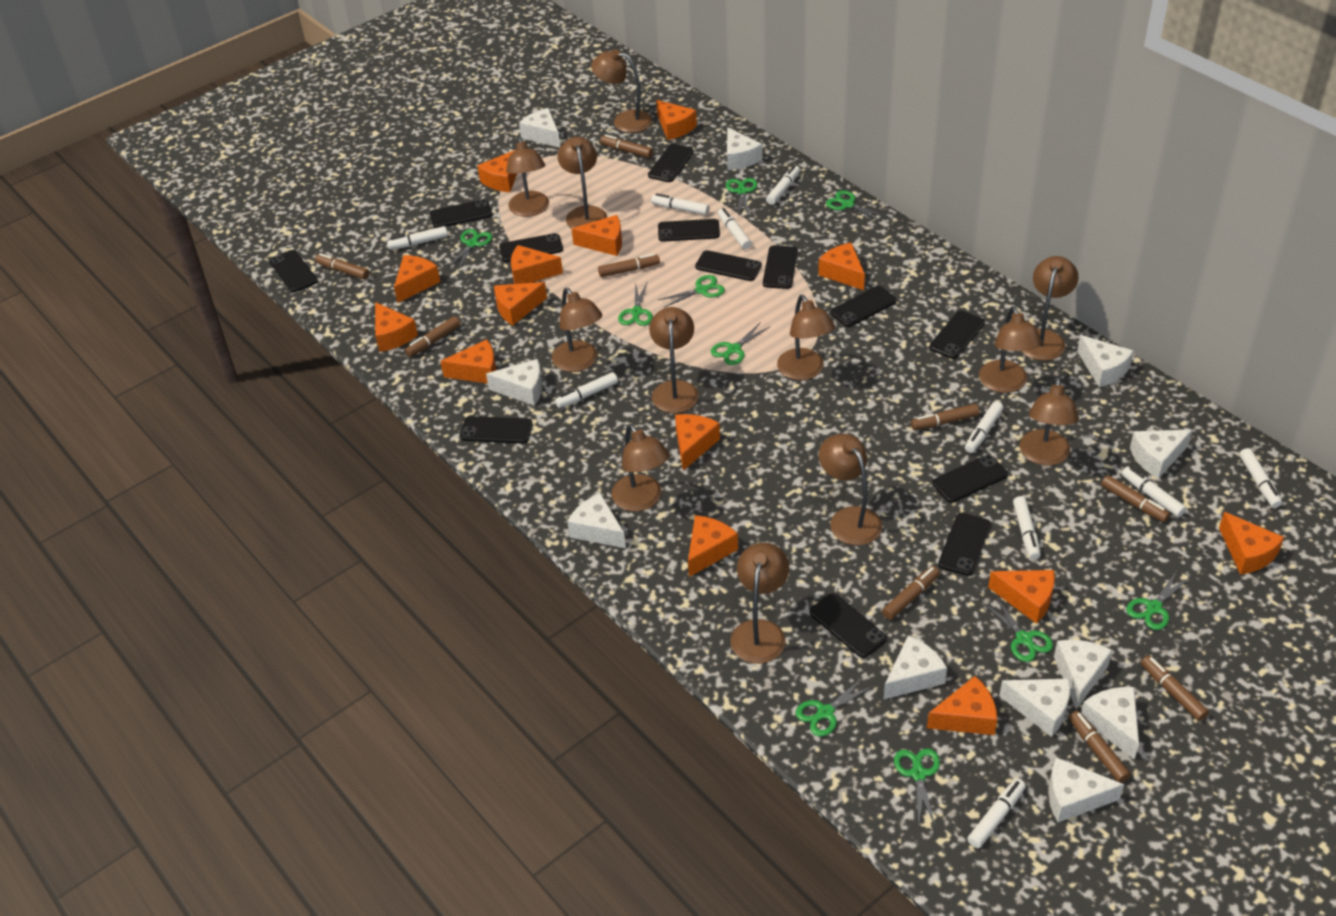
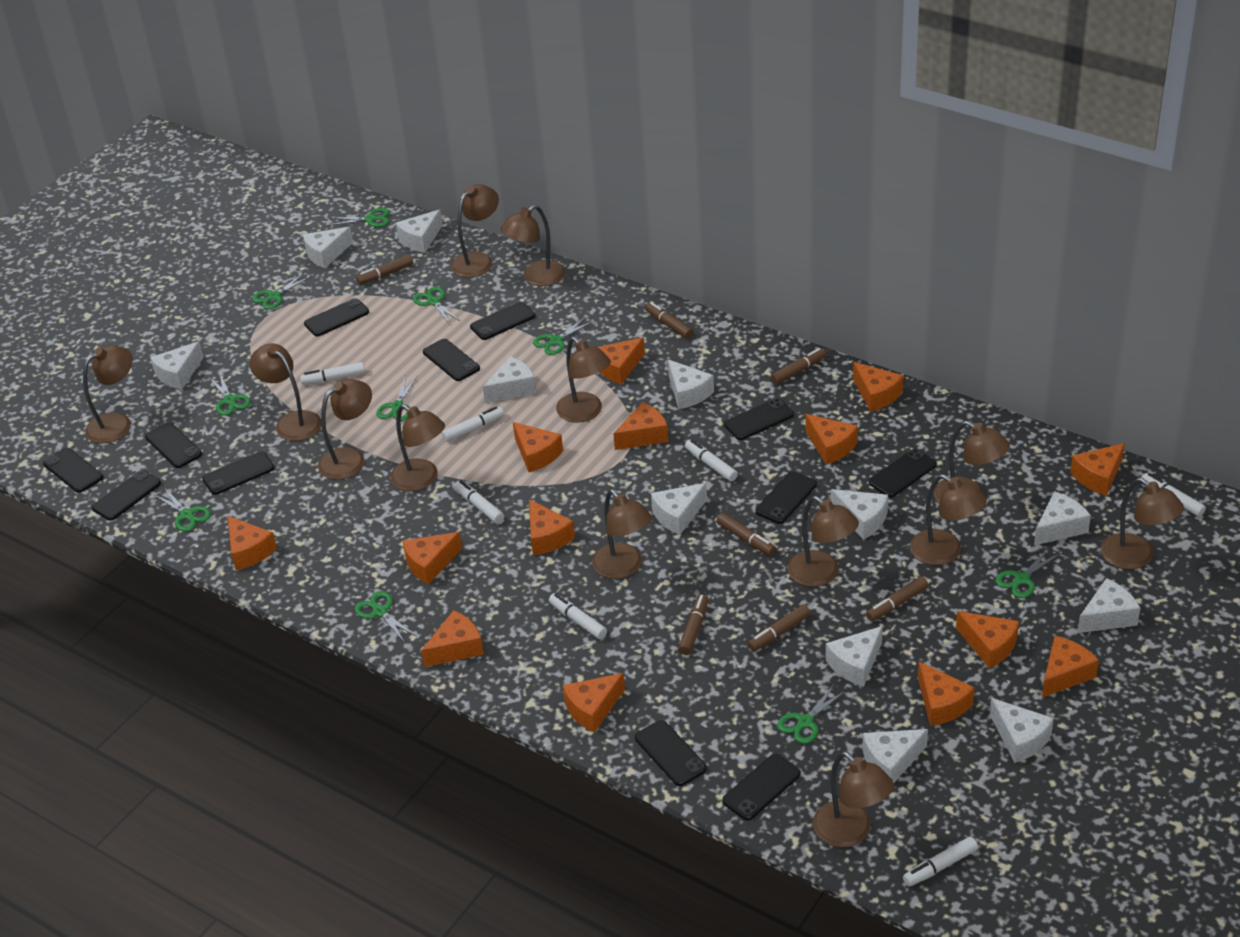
black phone: [269,250,318,292] [430,199,492,228] [460,416,533,444] [499,233,563,262] [648,144,694,182] [658,219,720,242] [695,250,762,281] [763,245,798,289] [810,593,887,658] [831,286,897,327] [929,311,985,359] [932,455,1008,503] [938,513,991,576] = 13 -> [43,448,103,493] [92,470,161,521] [145,422,202,468] [202,451,275,495] [304,298,369,336] [423,339,480,381] [470,302,536,340] [635,720,707,786] [722,754,801,821] [724,398,794,440] [755,471,817,524] [869,449,937,497] = 12
brown lamp: [506,137,549,217] [552,288,602,372] [557,137,607,229] [591,49,652,133] [612,424,669,512] [649,307,699,413] [731,543,789,664] [777,295,835,380] [819,434,882,545] [979,306,1042,393] [1020,377,1079,465] [1021,256,1079,361] = 12 -> [83,345,133,443] [249,343,321,441] [318,379,372,480] [390,404,445,491] [451,184,499,278] [500,205,566,286] [556,337,611,423] [592,490,652,579] [787,496,859,587] [813,751,894,847] [910,474,987,565] [933,421,1010,504] [1101,478,1184,570] = 13
brown marker: [315,253,369,280] [405,316,461,357] [598,254,660,277] [600,134,653,158] [882,566,940,620] [911,404,979,430] [1069,711,1131,783] [1101,475,1170,522] [1141,655,1209,721] = 9 -> [356,255,413,285] [645,302,693,339] [678,594,709,655] [717,513,776,556] [748,604,811,651] [771,348,826,385] [866,576,928,621] = 7
white cheese: [486,359,542,406] [519,108,560,148] [567,493,626,548] [727,127,762,170] [883,635,947,700] [999,679,1070,737] [1048,757,1124,822] [1054,640,1112,709] [1077,335,1134,387] [1081,687,1139,760] [1130,430,1192,479] = 11 -> [150,341,204,389] [303,227,353,268] [396,210,443,253] [483,356,536,403] [651,483,707,535] [668,360,714,409] [826,626,883,687] [831,489,888,540] [862,729,928,783] [990,698,1054,763] [1034,491,1091,545] [1078,578,1140,633] = 12
white marker: [387,226,448,250] [555,372,618,408] [651,193,709,215] [718,208,752,249] [766,165,800,205] [965,401,1003,453] [967,779,1026,848] [1013,496,1041,559] [1122,467,1186,517] [1239,448,1282,508] = 10 -> [300,362,365,385] [442,406,504,442] [454,480,504,523] [549,593,607,639] [685,439,738,481] [903,836,978,887] [1142,473,1206,517] = 7

